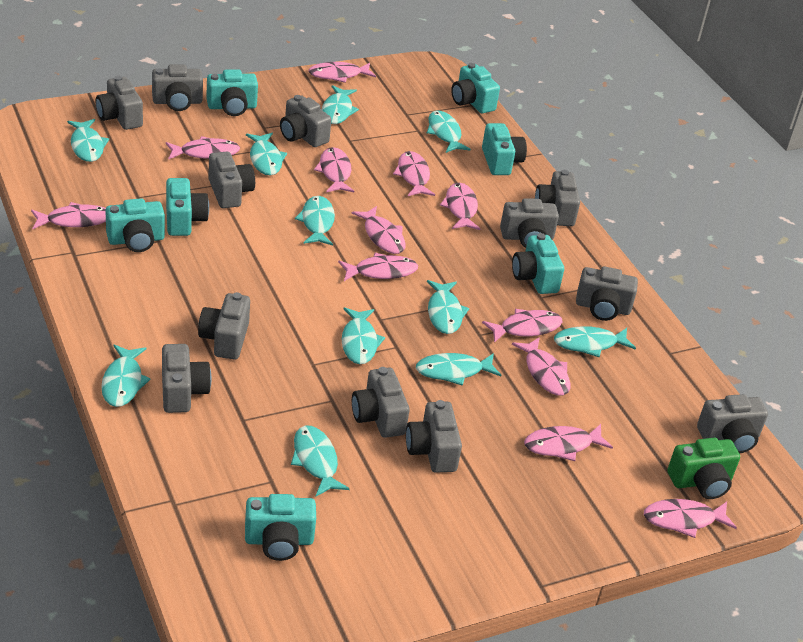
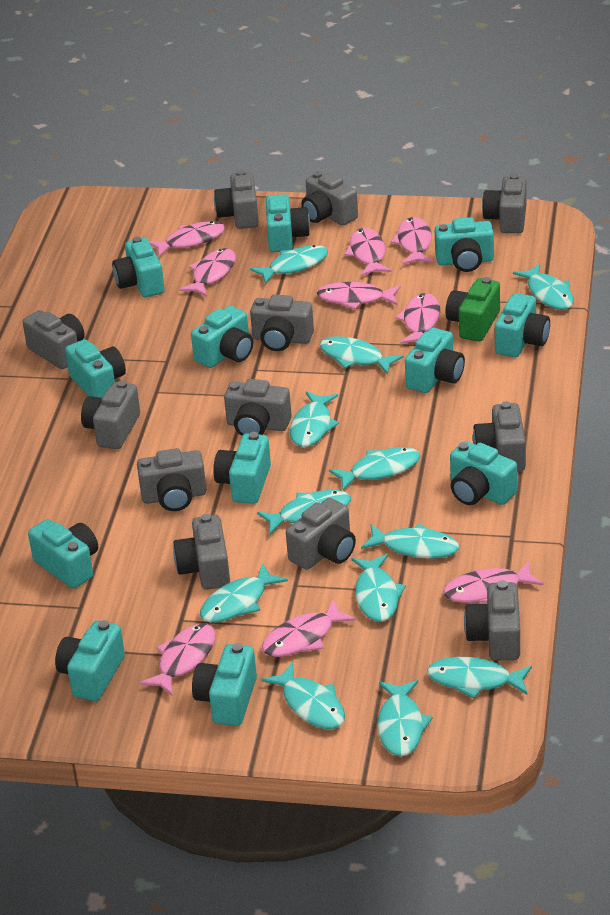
pink fish: [31,202,106,229] [166,136,240,160] [308,62,376,83] [314,147,354,192] [338,253,418,281] [352,206,405,254] [393,151,435,196] [440,183,480,230] [482,309,563,343] [512,337,570,396] [524,424,613,461] [644,499,737,538] = 12 -> [140,623,216,696] [149,221,225,257] [179,248,236,297] [262,599,356,657] [317,282,401,309] [344,228,391,276] [390,217,433,264] [395,293,440,344] [443,560,543,603] = 9
turquoise camera: [105,198,165,252] [166,178,209,236] [206,69,258,116] [245,494,316,561] [451,63,500,114] [482,123,527,175] [512,233,564,294] = 7 -> [28,519,98,588] [55,620,125,701] [65,340,126,398] [112,237,165,297] [191,306,253,368] [192,643,257,726] [213,432,271,504] [266,194,310,252] [405,328,465,393] [435,217,494,272] [450,441,517,505] [495,293,550,357] = 12
turquoise fish: [67,119,109,162] [101,345,151,407] [246,133,287,176] [291,426,350,496] [295,196,335,245] [322,85,359,124] [342,307,385,364] [416,353,501,386] [427,110,471,153] [427,280,469,334] [554,326,636,358] = 11 -> [200,563,288,623] [250,245,328,284] [257,490,351,534] [262,662,345,729] [290,391,339,447] [320,336,404,375] [329,447,421,491] [351,554,406,622] [361,523,459,559] [377,680,433,757] [427,657,532,699] [513,263,574,310] = 12

